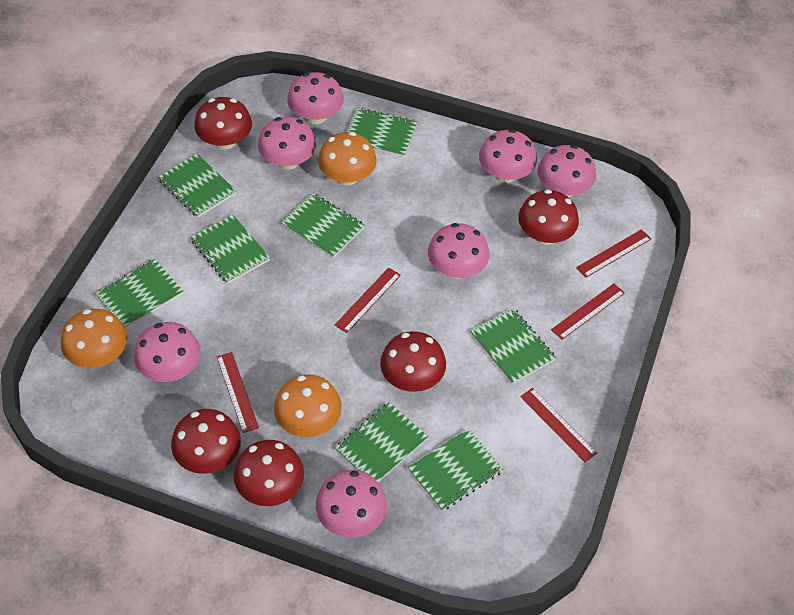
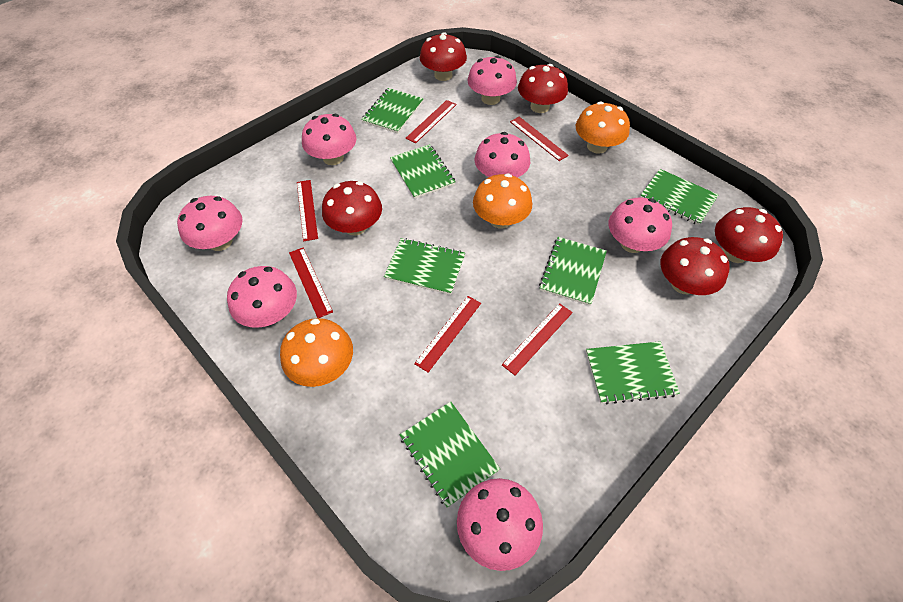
green notebook: [95,259,183,329] [158,154,236,218] [190,215,270,284] [281,193,365,258] [335,402,428,482] [347,108,417,157] [408,429,503,511] [471,308,556,384] = 8 -> [361,88,424,134] [384,238,465,295] [390,144,456,199] [400,401,500,508] [539,237,607,306] [586,341,680,404] [640,169,718,225] = 7
red ruler: [217,352,259,433] [335,268,401,333] [520,388,597,462] [551,284,625,340] [576,229,651,278] = 5 -> [289,247,333,318] [297,180,318,241] [405,100,457,143] [414,296,481,372] [502,303,573,375] [510,117,569,161] = 6

